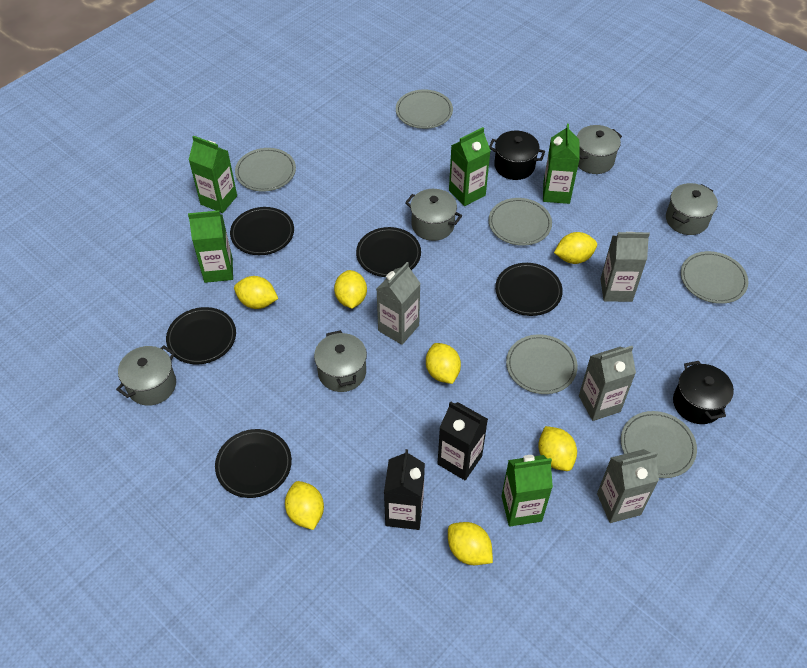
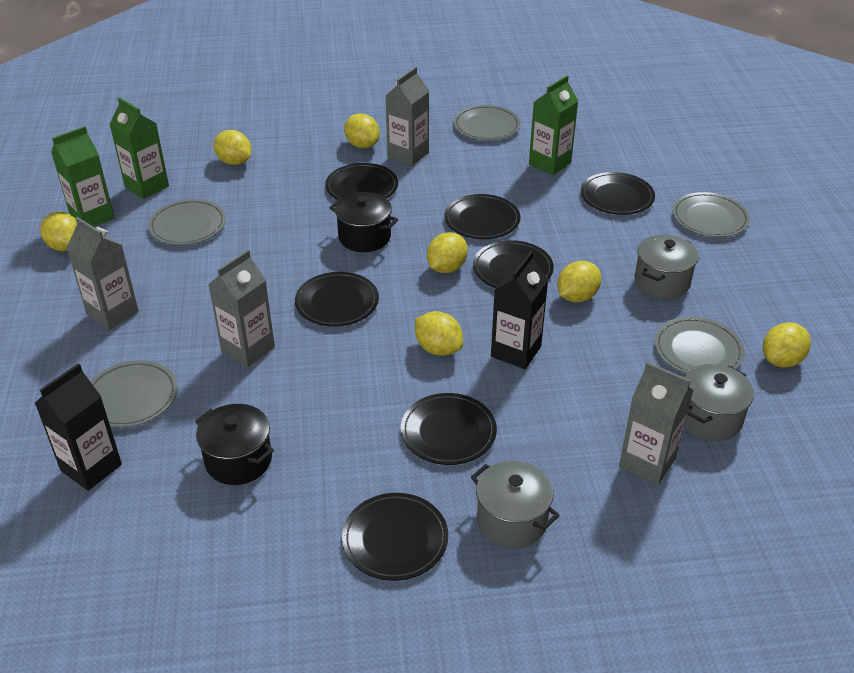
black plate: [166,307,236,364] [215,429,292,498] [230,207,294,255] [356,227,421,277] [495,263,563,316] = 5 -> [295,272,379,327] [325,163,398,200] [342,493,448,581] [401,393,497,465] [444,194,520,239] [473,240,554,288] [581,172,655,215] = 7
green carton: [188,210,233,283] [189,135,237,213] [449,127,491,206] [502,455,553,527] [543,124,580,204] = 5 -> [51,126,115,227] [109,97,169,199] [529,75,578,175] = 3
grey plate: [235,148,296,192] [396,89,453,129] [489,198,552,246] [506,334,578,394] [621,411,697,478] [681,251,748,304] = 6 -> [90,360,178,428] [148,199,226,245] [453,105,521,140] [654,317,745,374] [672,192,750,237] = 5
grey pot: [116,346,176,406] [314,330,367,392] [405,189,462,241] [577,125,622,174] [666,183,718,235] = 5 -> [471,461,560,548] [635,235,699,299] [684,364,754,441] = 3

